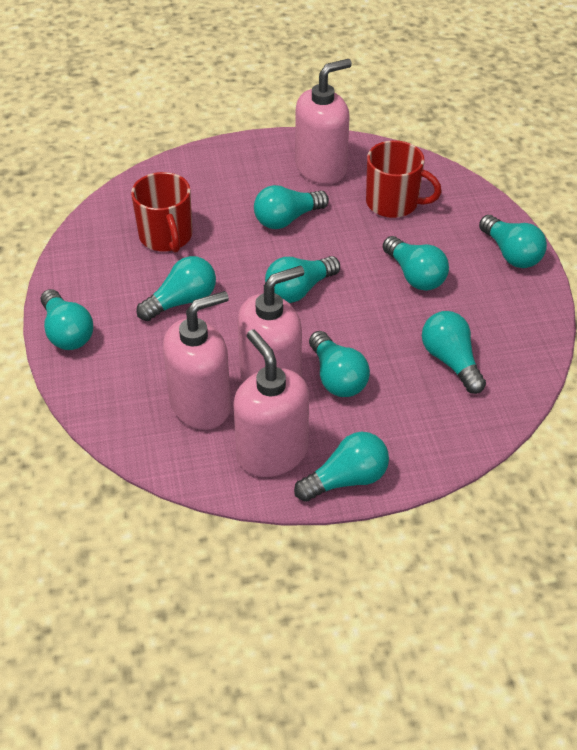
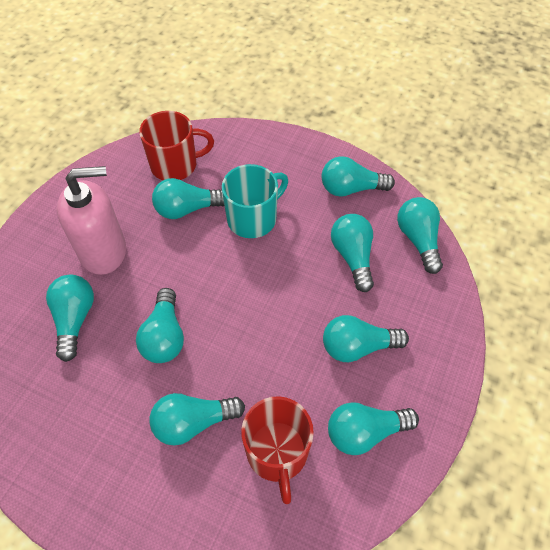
pink soap dispenser: [163,291,231,430] [233,329,309,477] [238,266,304,382] [295,59,352,184] = 4 -> [57,166,126,275] = 1
turquoise mug: none = 0 -> [222,164,288,238] = 1

